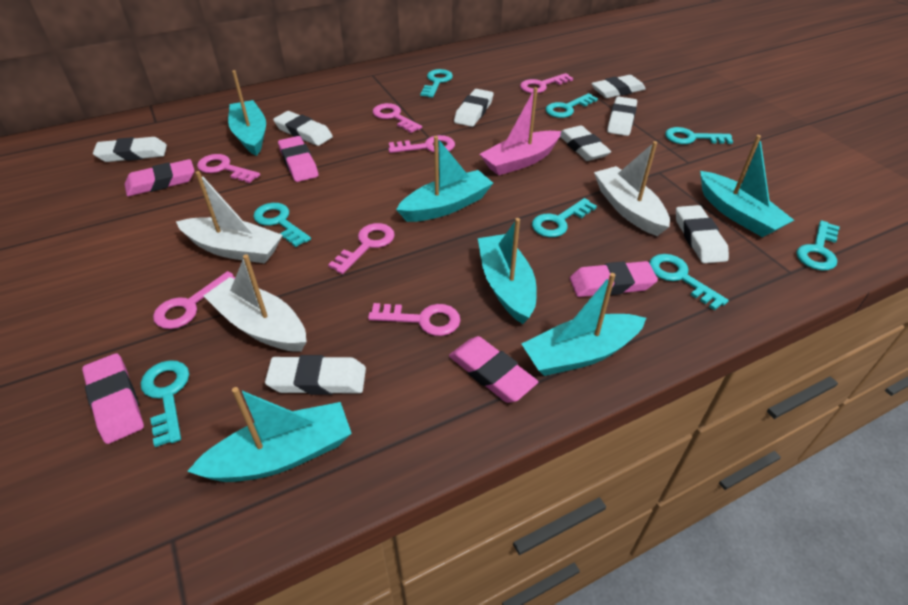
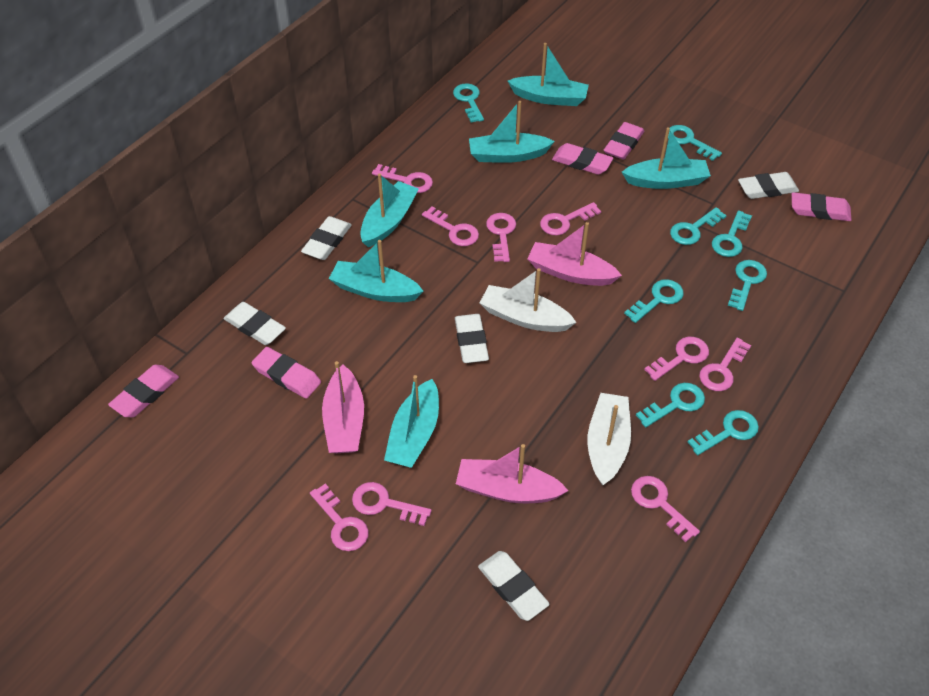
pink boat: [480,87,561,176] = 1 -> [322,361,364,453] [456,444,569,503] [527,222,622,286] = 3
pink key: [153,271,235,329] [197,154,260,183] [328,223,395,274] [368,303,460,336] [373,103,422,133] [388,135,455,153] [520,73,573,93] = 7 -> [310,484,369,551] [352,482,432,526] [372,164,433,193] [422,207,479,246] [486,213,516,262] [540,202,601,235] [631,476,700,542] [644,337,709,381] [699,338,751,391] = 9
white boat: [176,171,283,263] [204,254,307,352] [594,141,670,236] = 3 -> [480,268,577,332] [587,393,631,486] = 2
white eraser: [93,137,167,162] [265,355,366,395] [273,111,333,146] [454,89,494,127] [560,126,611,161] [591,75,646,98] [607,96,637,136] [676,205,729,263] = 8 -> [224,302,286,345] [301,216,352,260] [455,314,489,363] [478,551,550,621] [738,172,799,199] = 5

